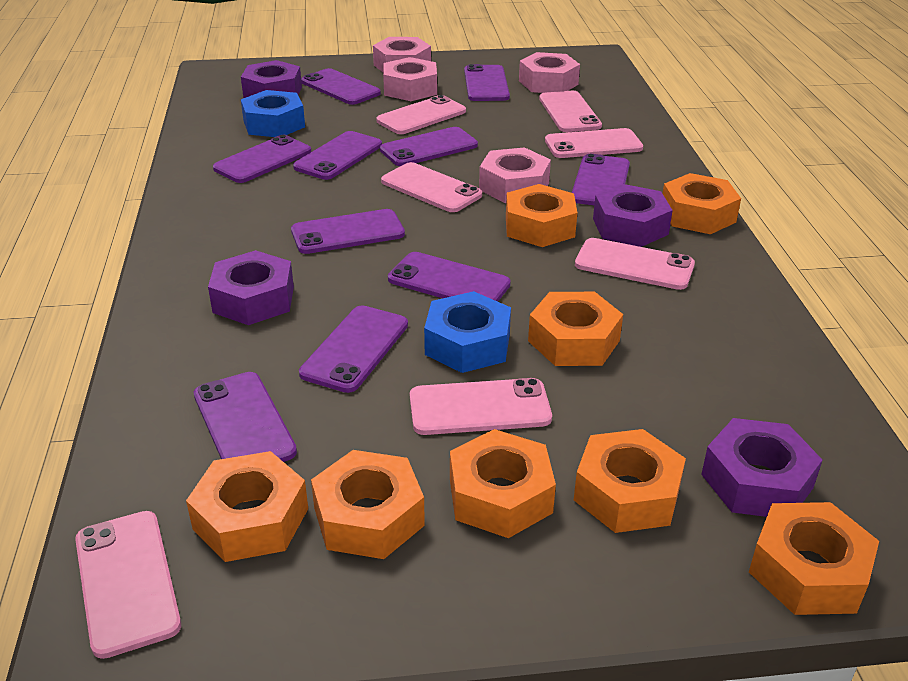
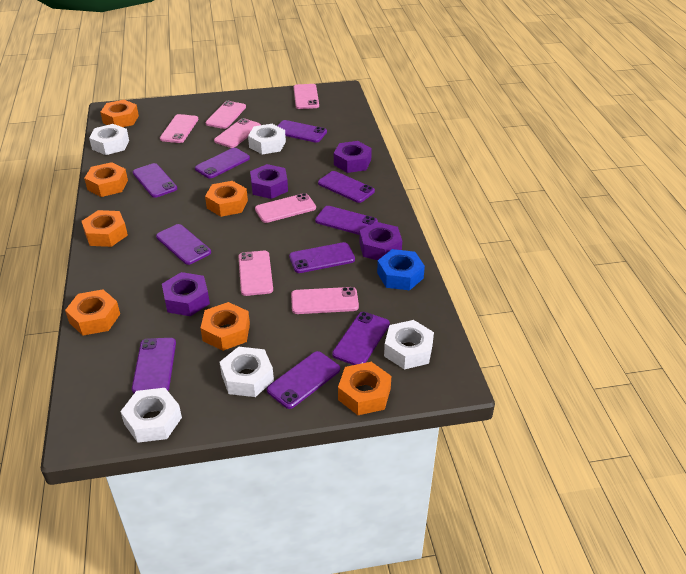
blue nut: [241,90,305,137] [424,291,511,373] = 2 -> [377,249,425,290] = 1
orange nut: [186,451,308,562] [311,450,425,559] [450,429,556,538] [506,184,577,247] [528,292,623,366] [574,429,686,533] [663,173,741,234] [749,502,879,615] = 8 -> [65,290,120,336] [81,210,128,247] [84,162,128,197] [100,100,139,127] [200,302,250,351] [205,181,248,217] [338,362,391,415] = 7
pink nut: [373,37,431,72] [383,57,437,101] [479,147,551,203] [519,52,580,93] = 4 -> none = 0
white nut: none = 0 -> [89,124,129,155] [120,388,182,443] [220,347,274,397] [248,124,286,154] [384,320,434,369] = 5

